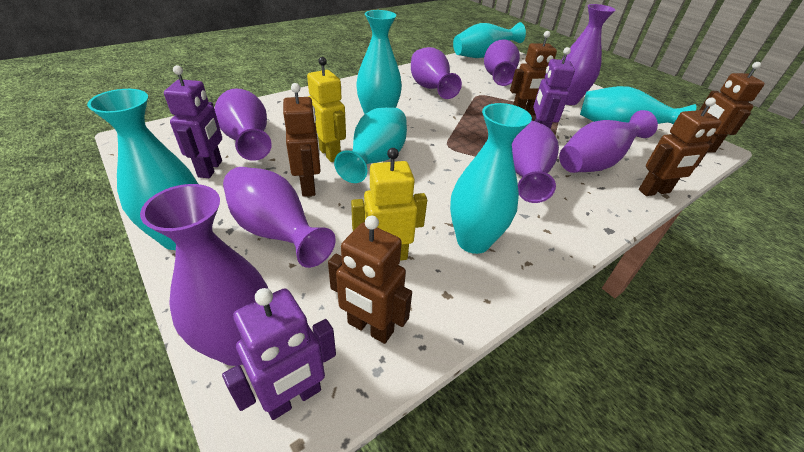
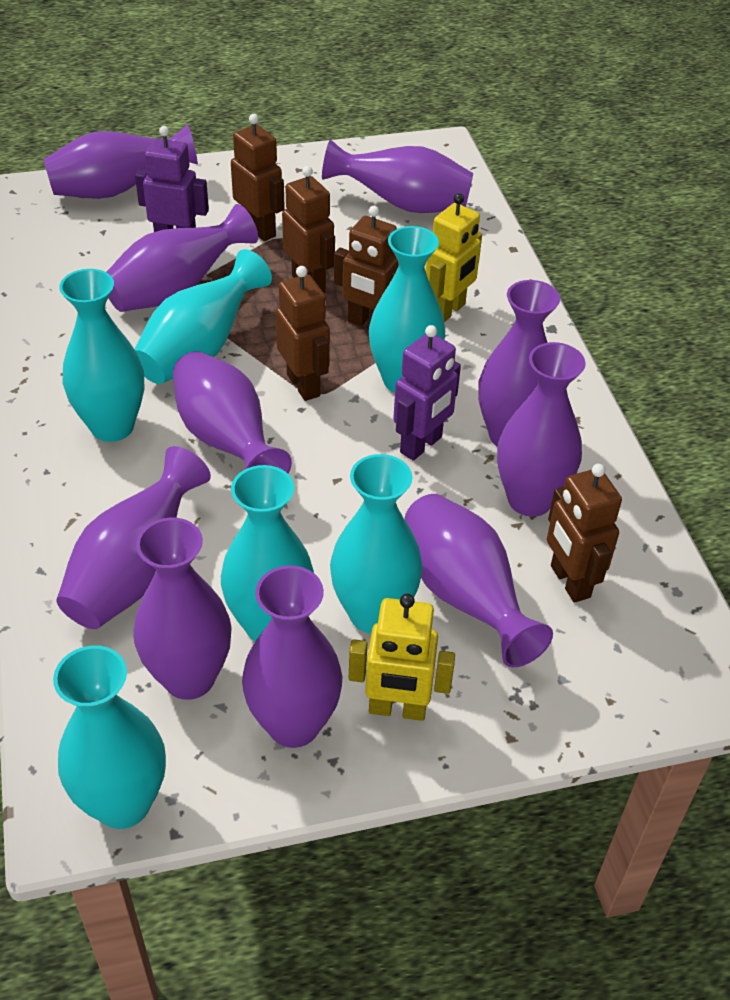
purple robot: [164,65,222,178] [222,288,336,420] [533,47,575,129] = 3 -> [135,126,209,232] [393,325,461,461] = 2
purple vase: [140,184,268,366] [215,88,272,161] [223,167,336,268] [411,47,462,99] [484,39,520,86] [512,121,559,203] [559,110,658,173] [562,4,615,105] = 8 -> [44,124,198,199] [56,446,211,629] [106,204,258,312] [133,518,232,700] [173,351,292,474] [242,565,342,748] [322,139,473,213] [405,494,553,667] [478,280,560,447] [497,342,586,517] = 10

